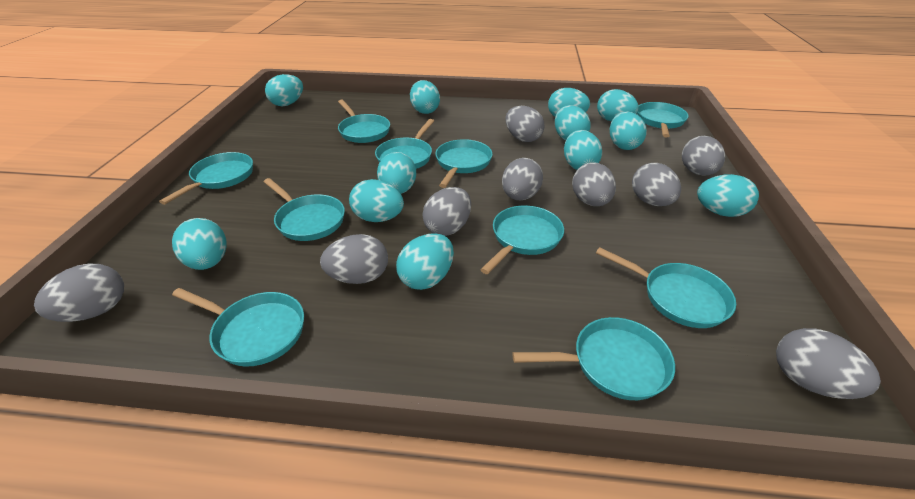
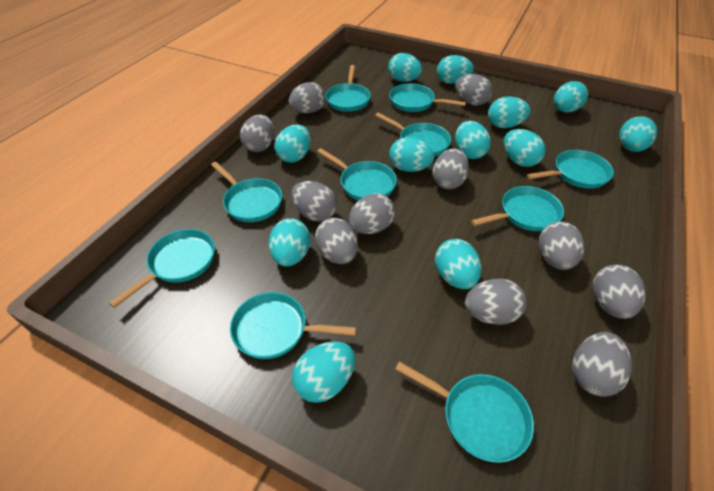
grey egg: [34,264,124,322] [320,234,388,284] [422,187,471,236] [502,158,543,201] [506,106,544,142] [572,162,616,206] [632,163,681,206] [682,136,725,176] [776,328,881,399] = 9 -> [240,114,274,152] [289,82,326,113] [291,181,337,221] [315,218,358,264] [349,193,395,234] [433,148,469,189] [455,74,493,106] [465,278,527,325] [539,222,584,270] [572,332,632,397] [593,264,646,319] = 11

